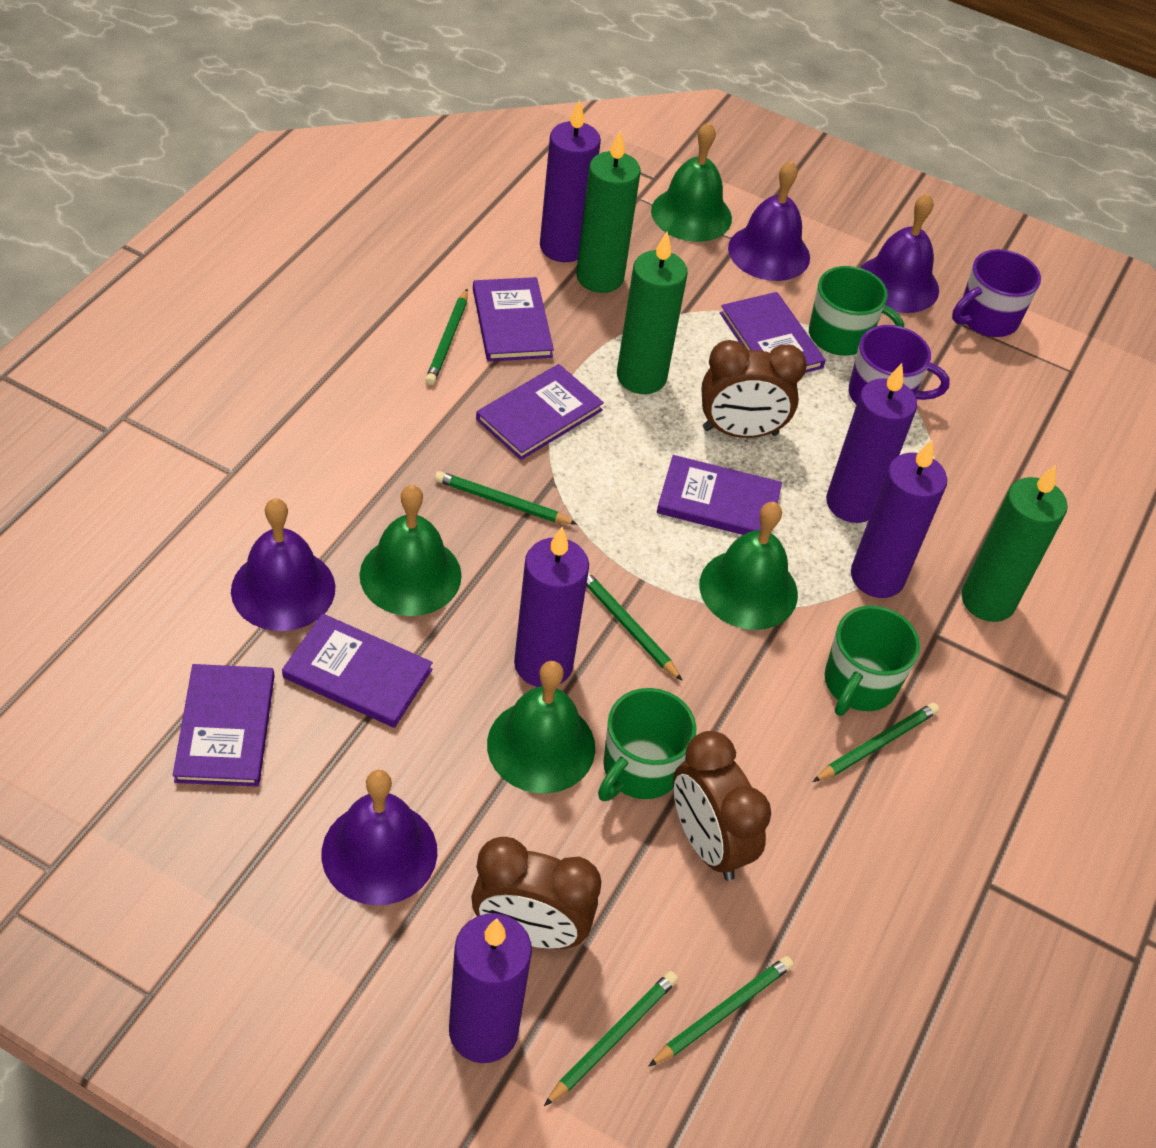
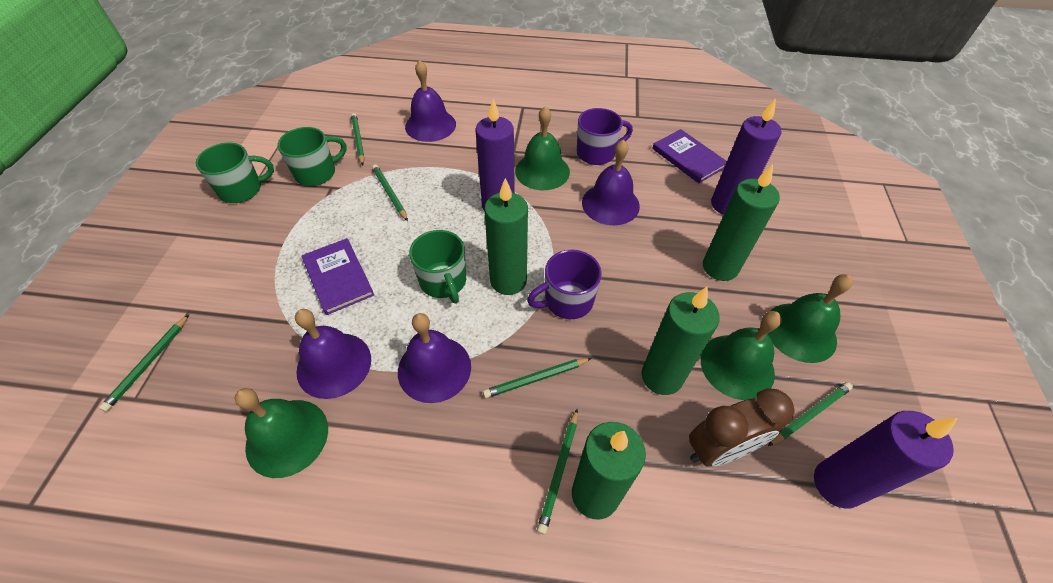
brown clock: [471,837,601,949] [673,731,771,881] [701,340,807,438] = 3 -> [689,388,795,466] = 1
green candle: [576,130,641,293] [617,232,688,394] [961,465,1068,622] = 3 -> [484,178,528,295] [572,422,646,520] [641,287,720,395] [703,164,780,281] = 4
purple book: [173,664,274,787] [282,613,433,728] [473,277,554,362] [476,364,604,460] [657,455,782,535] [720,292,826,373] = 6 -> [302,238,374,315] [652,129,727,183] = 2
purple candle: [449,913,532,1063] [514,527,589,687] [540,99,601,262] [826,363,917,523] [851,440,947,598] = 5 -> [475,99,515,210] [711,98,781,215] [814,411,957,509] = 3

